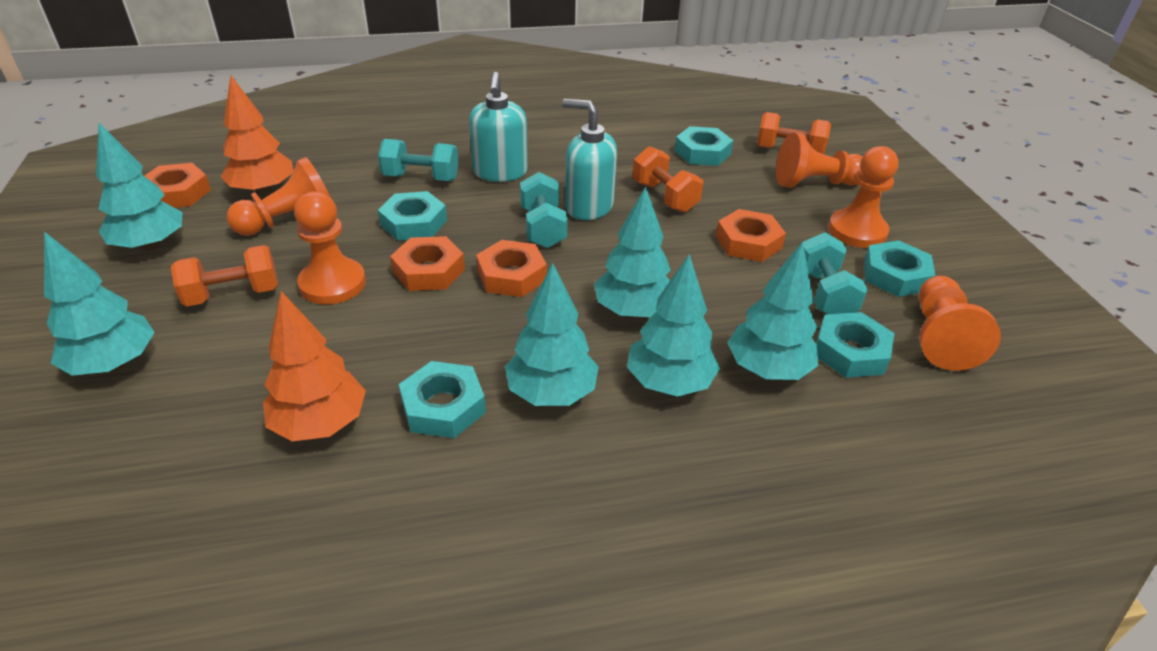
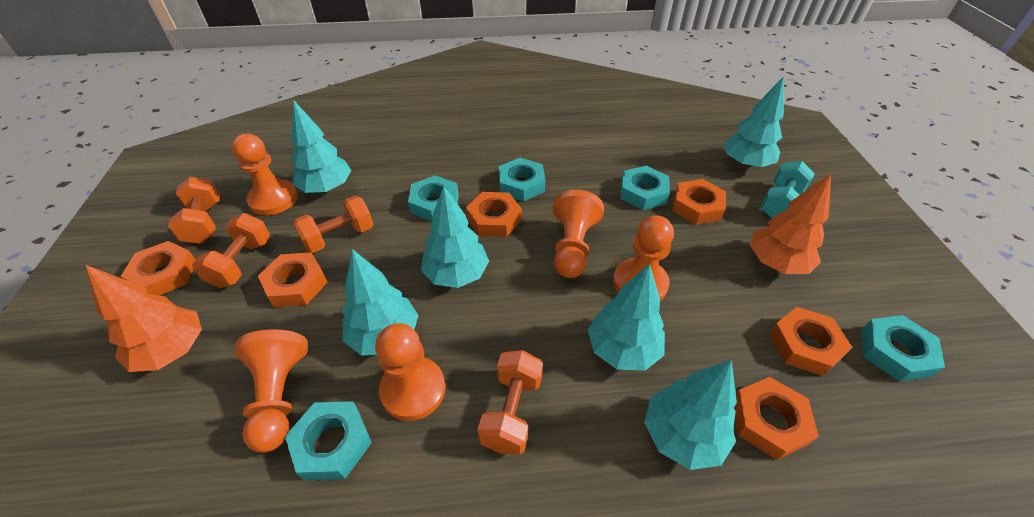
orange dumbbell: [171,245,278,307] [632,146,703,213] [757,112,831,154] = 3 -> [168,177,220,244] [192,213,270,288] [293,196,374,253] [477,350,543,455] = 4
orange nut: [145,163,211,208] [390,236,465,291] [476,240,547,297] [716,209,786,262] = 4 -> [120,241,196,295] [258,252,328,307] [466,192,522,237] [673,179,726,225] [734,377,819,460] [769,307,852,376] = 6
turquoise dumbbell: [378,139,459,181] [520,172,568,248] [803,232,868,314] = 3 -> [761,161,815,218] = 1
turquoise soap dispenser: [469,72,528,182] [562,99,617,220] = 2 -> none = 0

